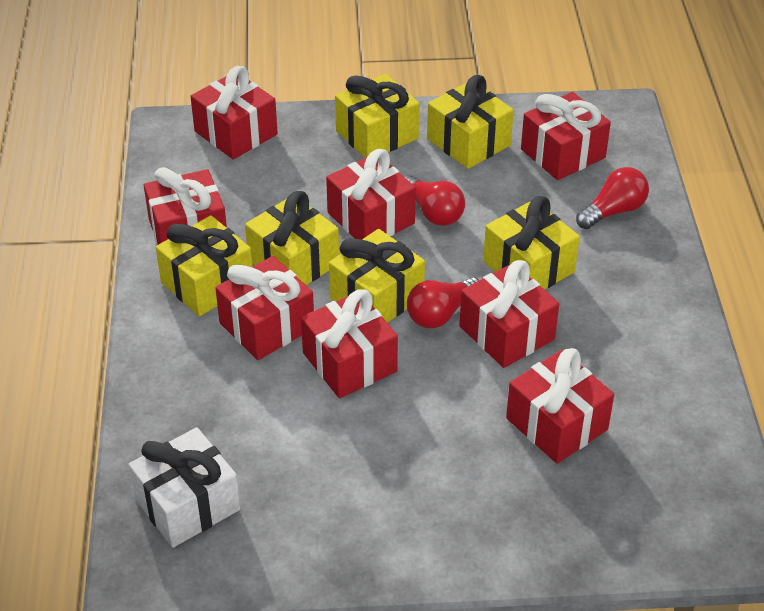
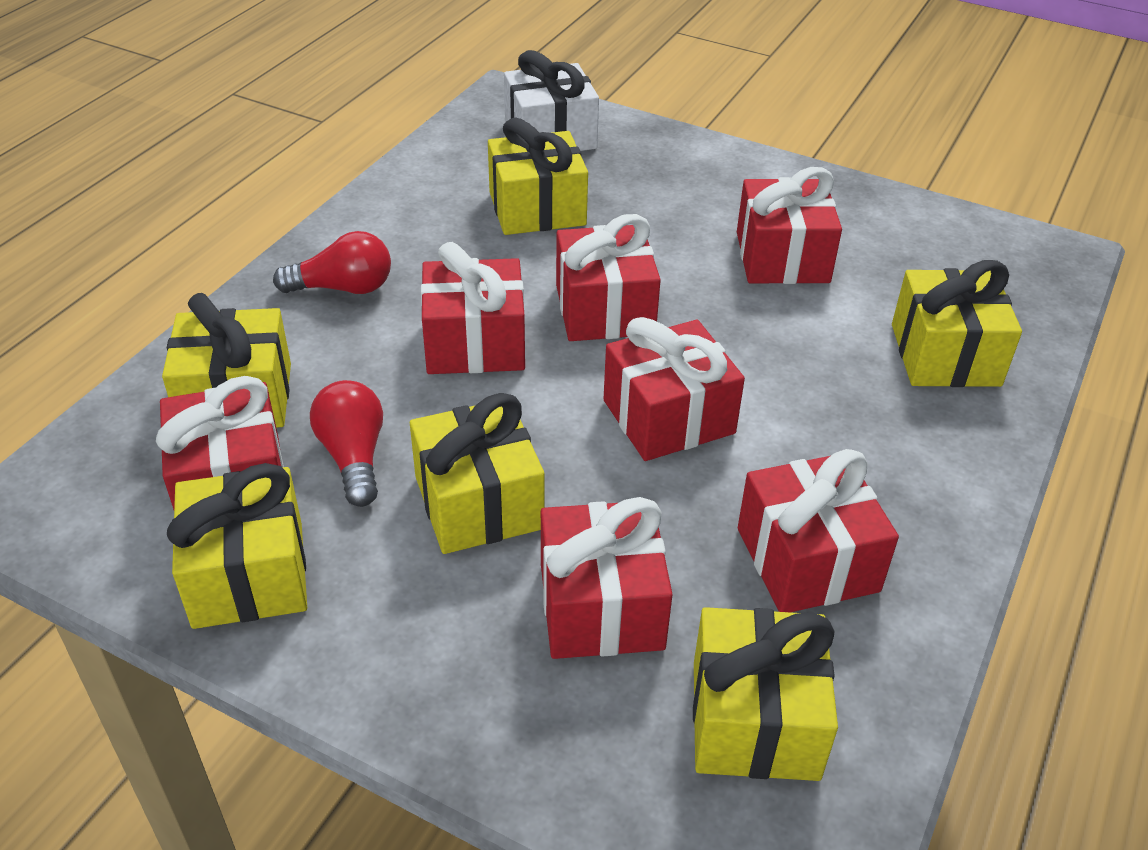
red gift: [144,167,227,245] [190,66,278,159] [216,256,314,360] [301,289,398,398] [326,149,416,240] [459,260,559,368] [506,348,614,464] [521,92,611,180] = 8 -> [156,376,284,510] [421,242,525,374] [541,497,673,659] [556,214,661,341] [604,317,745,461] [737,167,842,284] [738,449,899,612] = 7
red light bulb: [404,175,465,226] [407,278,479,328] [576,167,649,229] = 3 -> [273,231,391,294] [310,380,383,507] = 2

